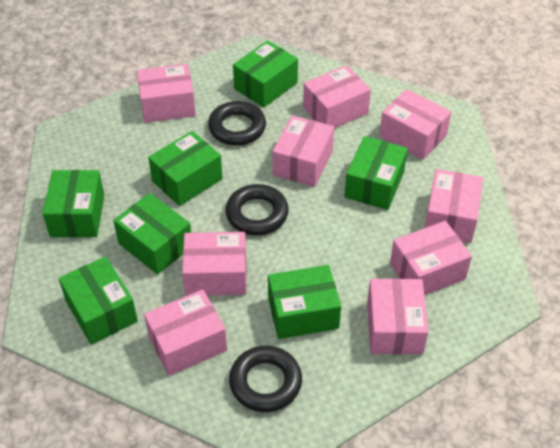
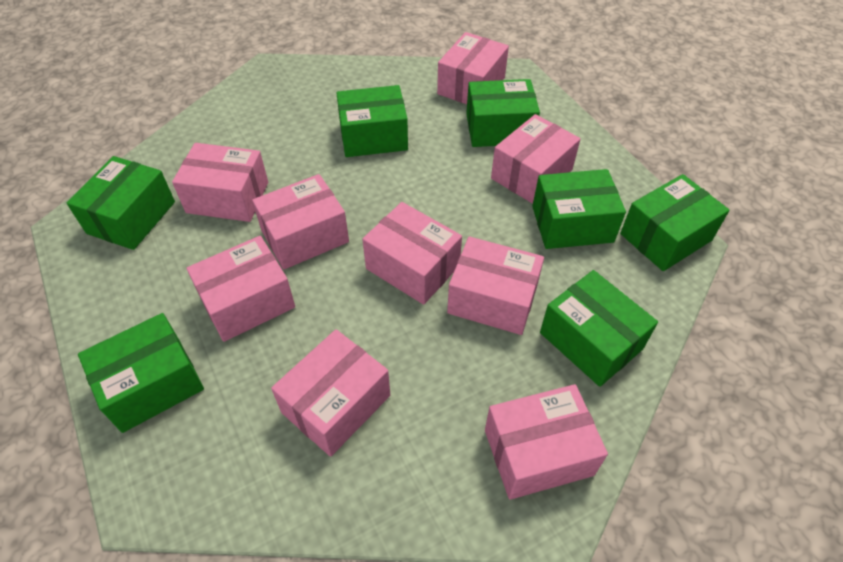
black ring: [208,101,266,146] [225,184,289,236] [229,346,302,412] = 3 -> none = 0

